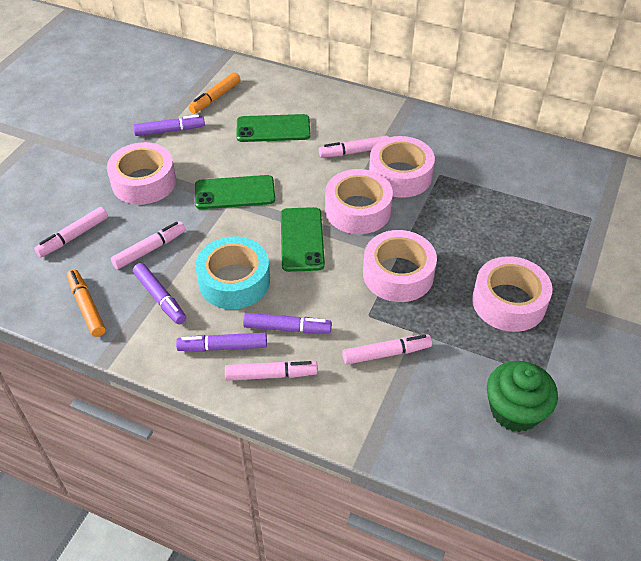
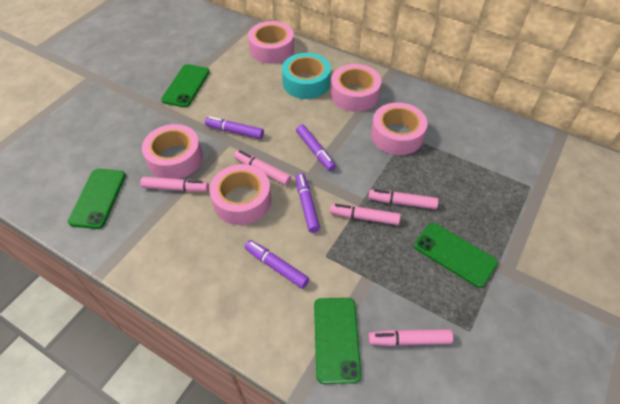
green cupcake: [487,361,558,432] = 1 -> none = 0
green phone: [195,175,275,209] [236,114,310,142] [281,207,325,272] = 3 -> [68,169,126,229] [161,64,210,107] [314,298,361,384] [414,223,498,288] = 4
orange marker: [67,269,106,337] [189,72,240,113] = 2 -> none = 0

